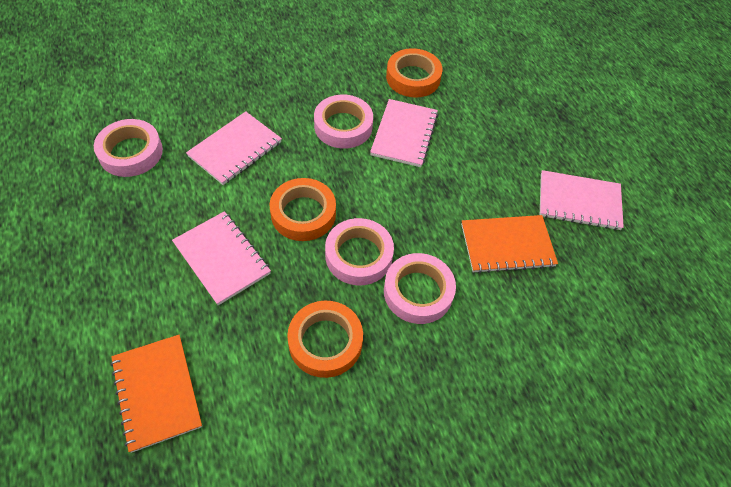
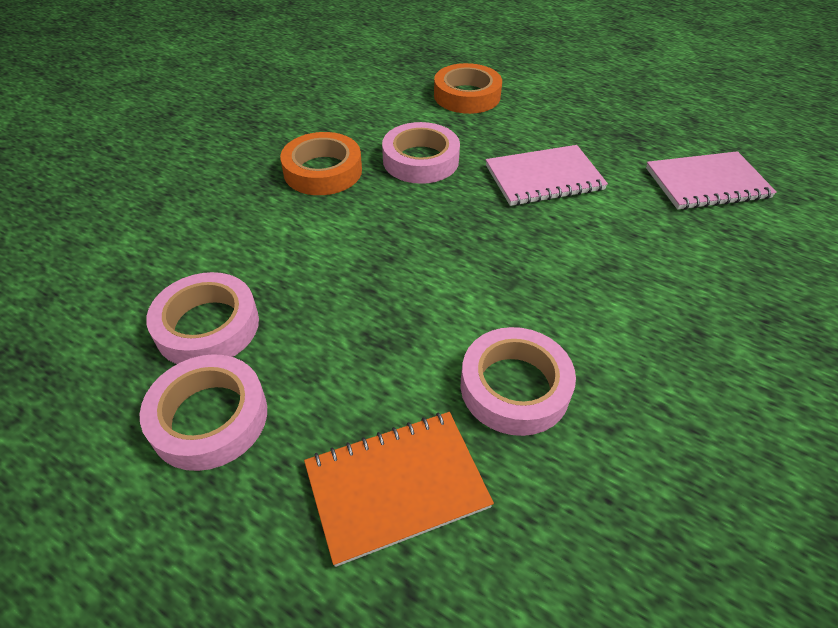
orange notebook: [111,335,202,453] [461,215,558,273] = 2 -> [304,412,494,567] = 1
orange tape: [270,178,336,241] [287,301,363,378] [386,48,443,98] = 3 -> [280,132,362,195] [434,63,502,114] = 2
pink notebook: [172,211,271,305] [186,111,282,185] [370,99,438,167] [540,170,624,230] = 4 -> [486,145,608,206] [646,151,777,210] = 2

